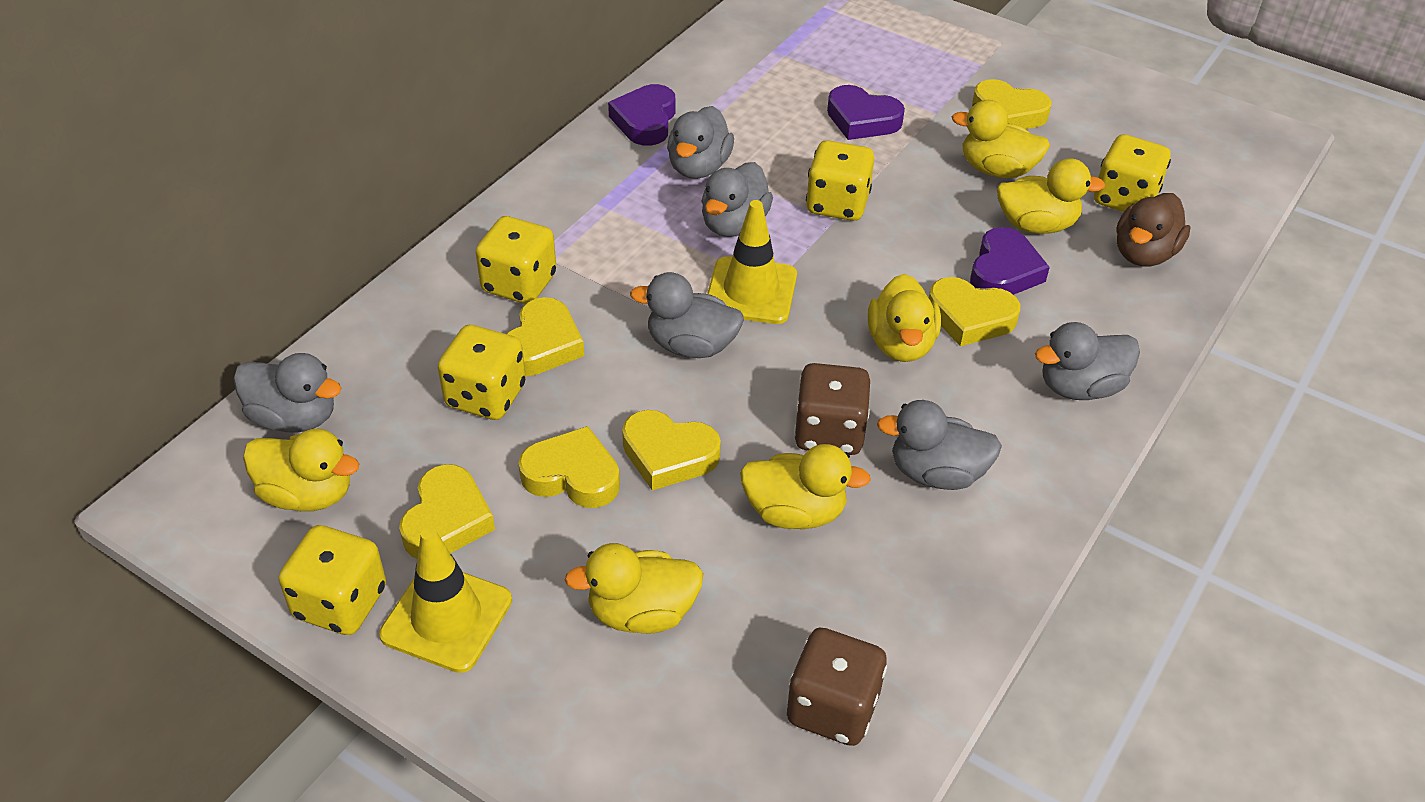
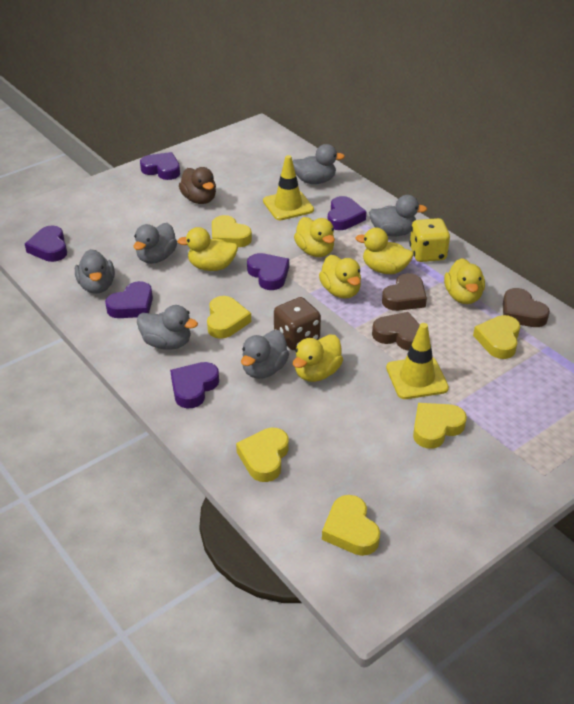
brown dice: [786,628,887,746] [794,363,870,455] = 2 -> [274,297,321,350] = 1
brown heart: none = 0 -> [372,312,420,351] [382,273,427,311] [503,288,550,327] = 3
purple heart: [608,84,675,146] [827,85,905,140] [970,227,1050,295] = 3 -> [25,226,67,262] [105,281,153,318] [140,152,180,180] [170,362,219,408] [247,253,289,290] [328,196,367,230] = 6
yellow dice: [279,525,386,635] [438,325,526,420] [476,216,556,304] [806,140,874,221] [1094,134,1171,212] = 5 -> [409,218,450,262] = 1

